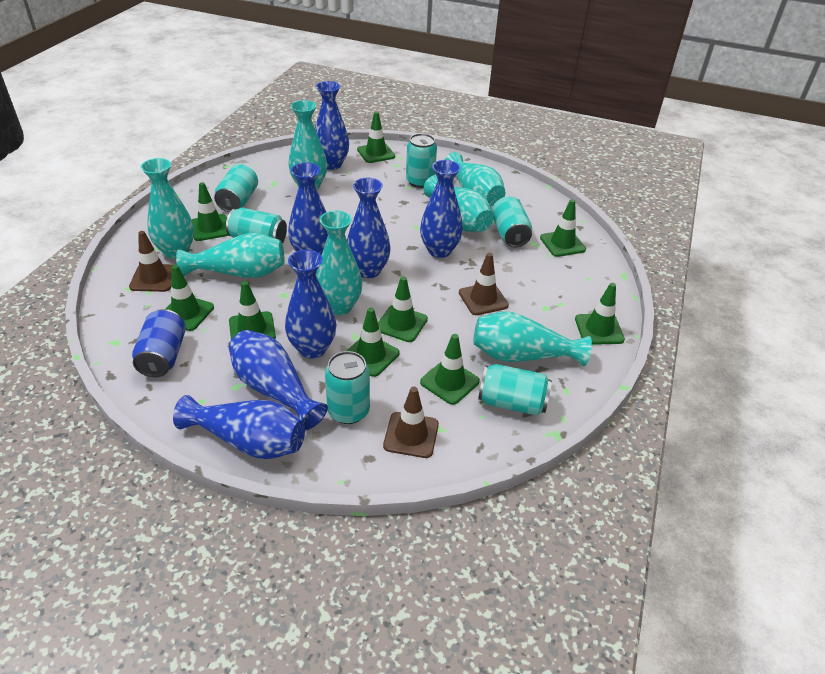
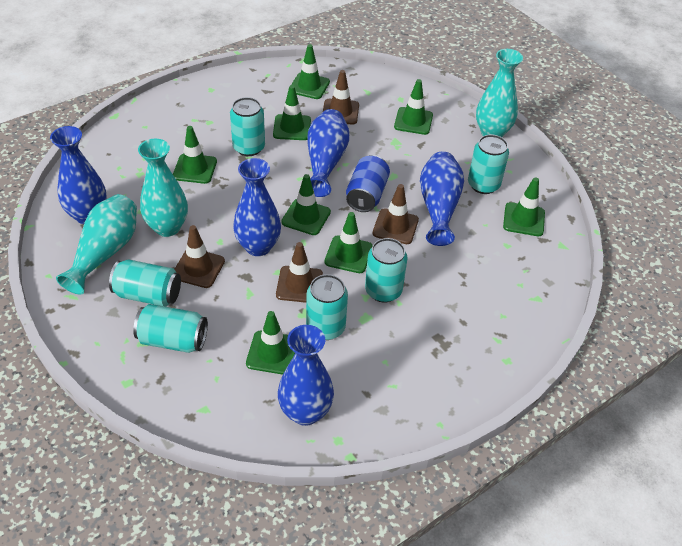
blue vase: [173,395,305,459] [229,330,328,430] [285,250,336,359] [288,162,328,255] [315,81,349,170] [347,178,391,278] [420,160,463,258] = 7 -> [50,126,107,224] [233,158,281,256] [278,325,334,426] [308,109,349,197] [420,152,464,246] = 5
brown traffic cone: [129,231,173,292] [383,387,439,458] [459,253,509,315] = 3 -> [175,225,225,288] [276,242,323,303] [323,70,359,125] [373,184,419,244] = 4
green traffic cone: [165,265,214,331] [191,182,229,241] [229,281,276,339] [347,307,400,377] [357,112,395,163] [378,276,428,342] [420,334,480,405] [540,199,586,257] [575,283,625,345] = 9 -> [173,126,217,184] [246,311,295,375] [273,85,311,140] [281,174,331,235] [291,44,330,99] [324,212,373,273] [394,79,433,135] [503,177,545,236] = 8
turquoise vase: [141,158,194,259] [176,233,285,278] [288,100,327,190] [316,210,362,315] [423,175,493,232] [445,152,505,206] [473,311,592,366] = 7 -> [56,194,137,295] [138,139,188,237] [476,49,523,137] = 3

